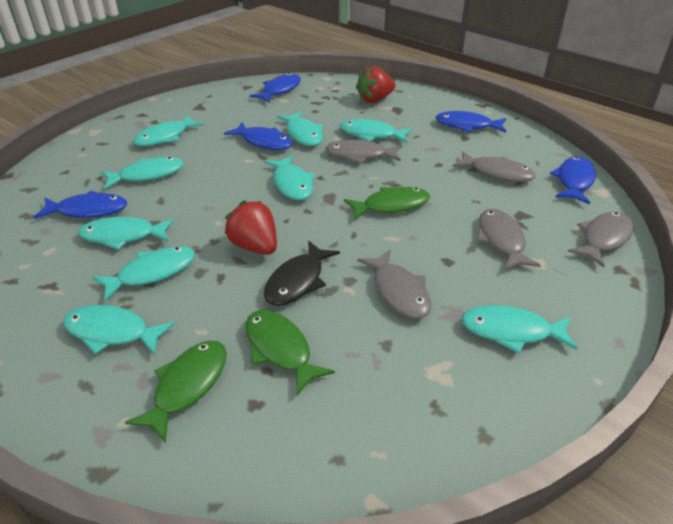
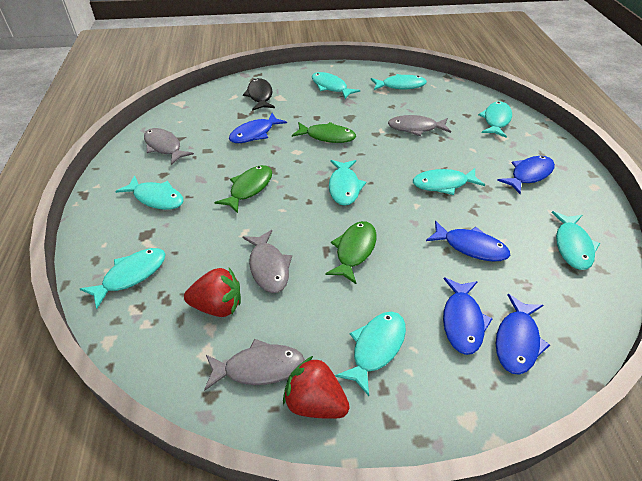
grey fish: [325,139,401,164] [357,249,431,319] [452,151,536,182] [476,208,541,270] [568,212,634,268] = 5 -> [144,128,194,165] [204,339,305,391] [243,230,292,293] [388,115,451,136] = 4

